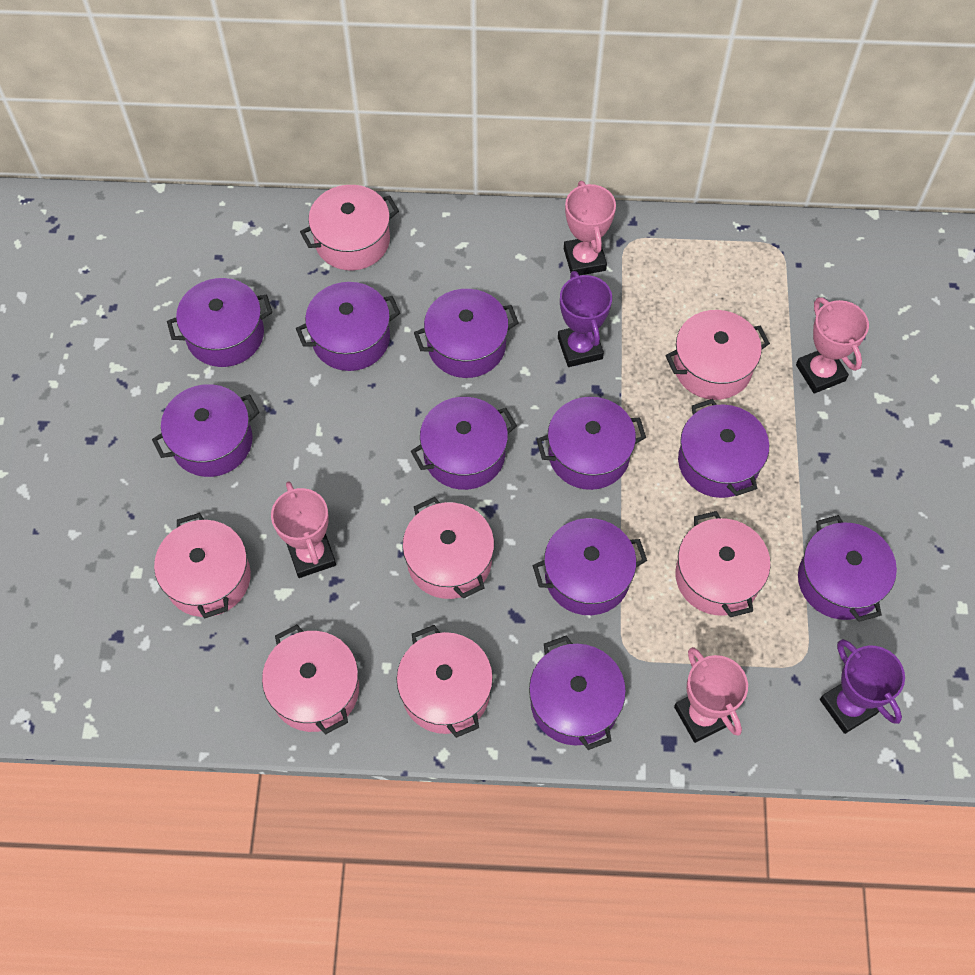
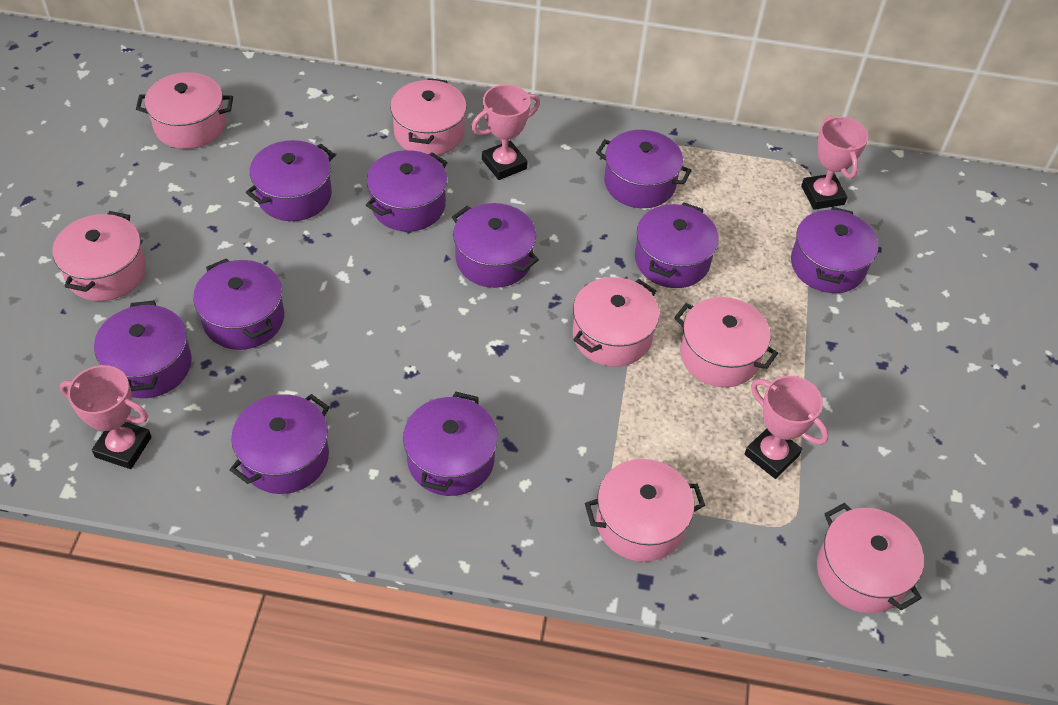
purple trophy: [558,271,612,367] [820,639,905,734] = 2 -> none = 0

